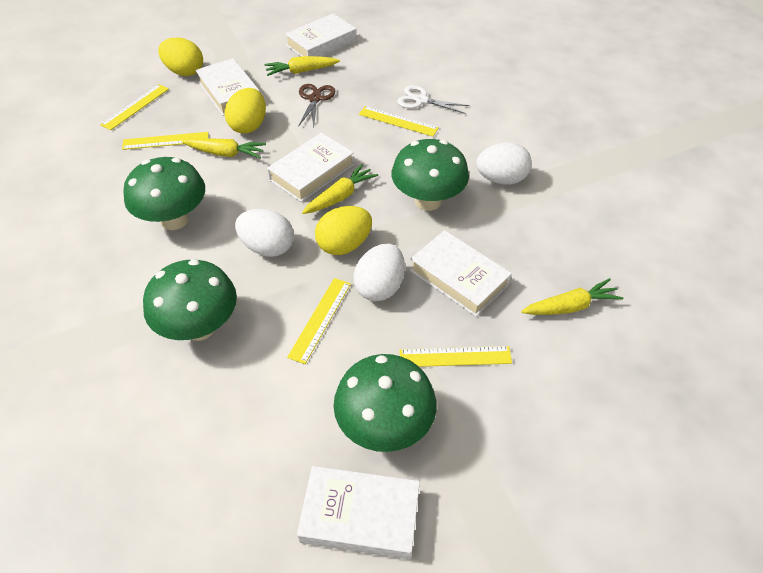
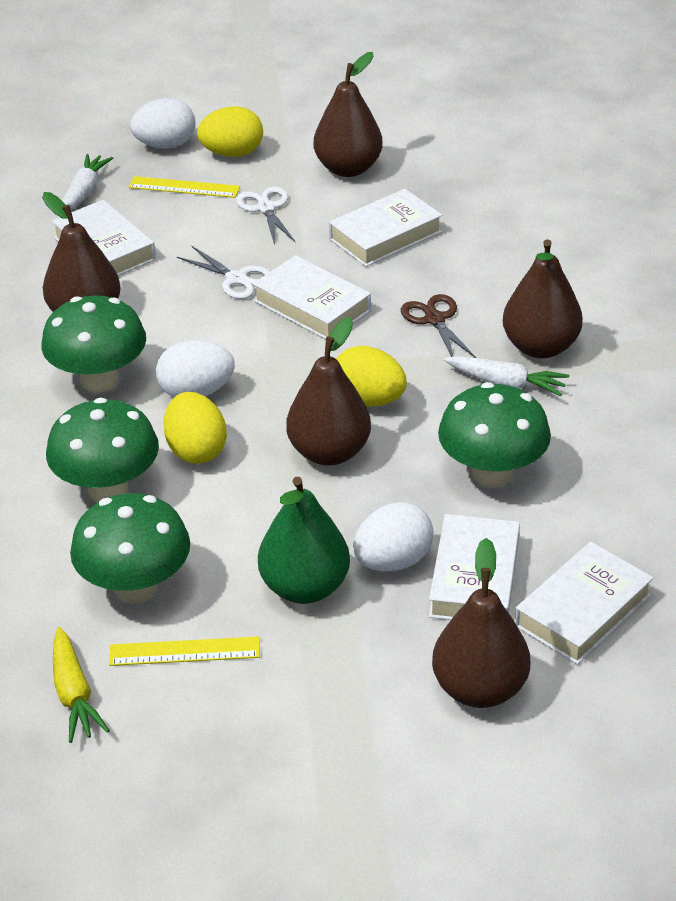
brown pear: none = 0 -> [42,192,121,312] [286,317,371,465] [314,52,383,177] [432,538,530,708] [503,239,583,358] = 5
green pear: none = 0 -> [258,476,350,604] = 1
white carrot: none = 0 -> [62,154,113,210] [444,356,569,396] = 2
white scissors: [397,85,470,114] = 1 -> [177,246,271,299] [236,187,296,245] = 2
yellow carrot: [182,138,266,158] [265,56,340,76] [302,164,378,214] [521,278,623,315] = 4 -> [53,627,110,743] = 1
yellow ruler: [100,84,169,130] [122,132,209,150] [287,278,351,364] [359,106,439,137] [399,346,512,367] = 5 -> [109,636,260,666] [129,176,240,198] = 2

